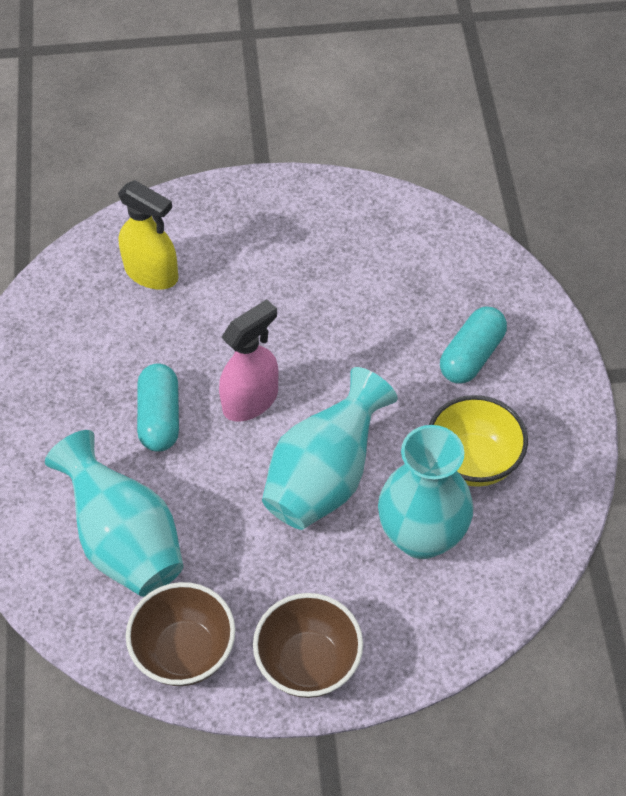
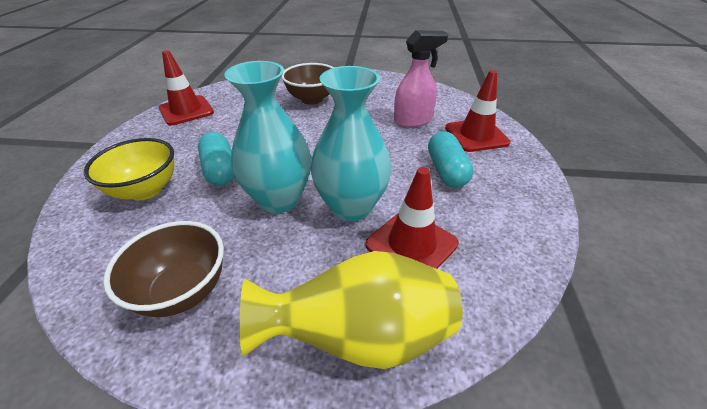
red traffic cone: none = 0 -> [159,50,214,125] [366,167,459,269] [445,70,510,152] = 3
turquoise vase: [45,430,183,597] [262,367,398,530] [378,425,473,559] = 3 -> [224,61,311,213] [310,66,391,222] = 2
yellow spray bottle: [118,180,178,290] = 1 -> none = 0
yellow vase: none = 0 -> [240,251,463,369] = 1

